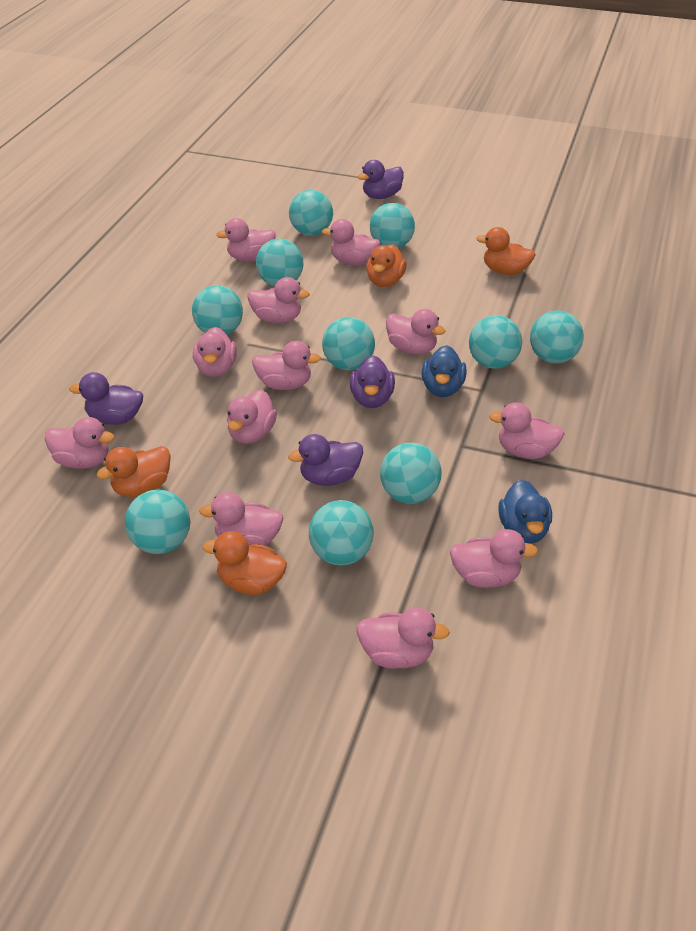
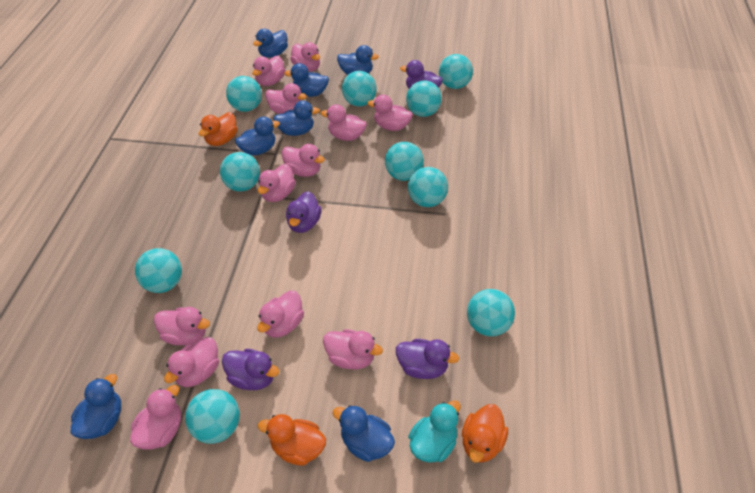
blue duck: [422,345,467,397] [498,479,552,544] = 2 -> [71,374,121,439] [235,117,280,156] [253,29,288,58] [273,101,320,136] [284,63,329,97] [333,405,395,462] [337,45,379,75] = 7
orange duck: [97,446,171,497] [202,531,287,595] [366,244,407,287] [476,227,536,275] = 4 -> [199,112,238,146] [258,414,326,465] [462,404,508,463] = 3
turquoise duck: none = 0 -> [408,400,461,463] = 1

